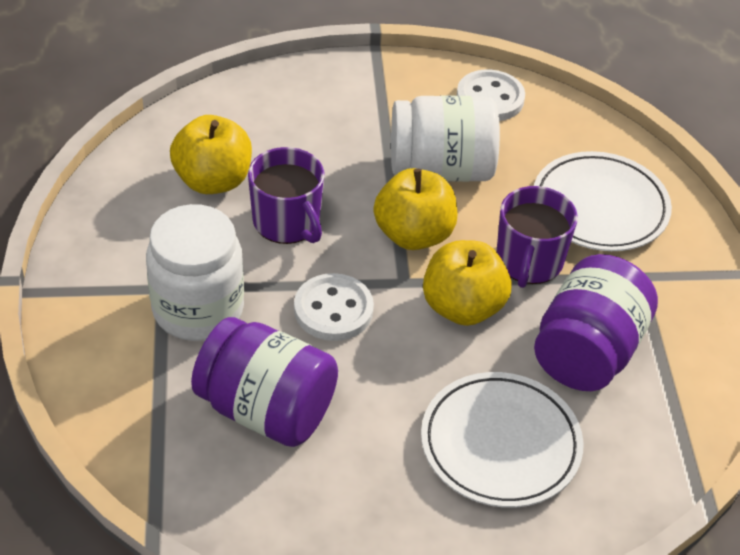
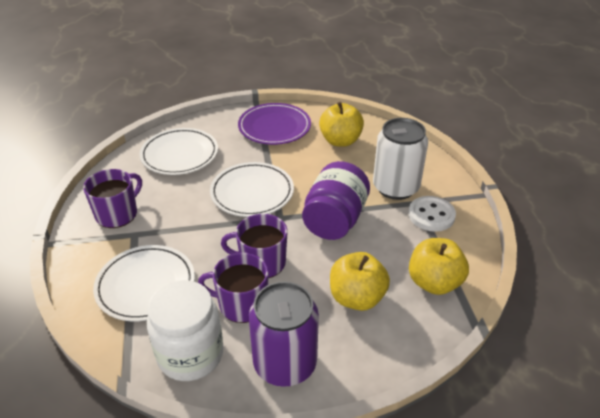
purple can: none = 0 -> [249,281,319,387] = 1
purple jar: [191,317,338,447] [534,254,658,391] = 2 -> [302,161,370,240] = 1
purple mug: [248,147,324,244] [496,186,578,288] = 2 -> [83,169,142,228] [198,253,269,323] [221,214,288,278] = 3
purple plate: none = 0 -> [238,103,311,145] = 1
white button: [294,273,374,341] [456,70,525,121] = 2 -> [408,196,456,232] = 1
white can: none = 0 -> [373,118,428,200] = 1
white jar: [146,204,244,341] [391,95,500,182] = 2 -> [147,280,224,381] = 1
white plate: [421,372,584,508] [534,151,672,251] = 2 -> [93,245,195,321] [139,128,218,175] [210,162,294,217] = 3

